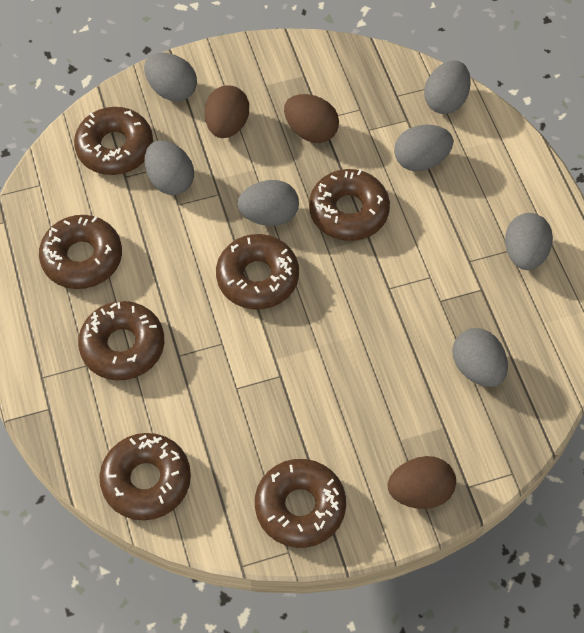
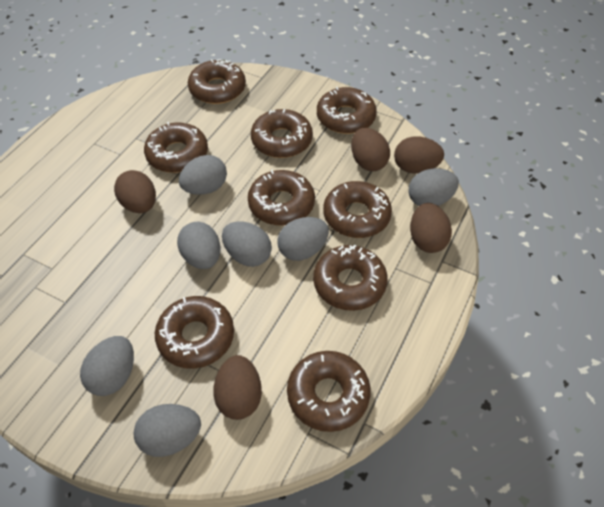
brown donut: [39,215,122,289] [74,107,153,175] [78,301,164,380] [99,433,191,520] [216,234,299,309] [255,459,346,548] [309,169,390,241] = 7 -> [144,122,208,173] [155,296,234,369] [188,59,246,104] [248,169,315,226] [251,109,313,158] [287,351,371,432] [313,245,388,311] [317,87,377,134] [323,181,392,238] = 9
brown egg: [205,85,249,138] [284,94,339,143] [388,456,456,509] = 3 -> [114,170,156,213] [213,355,262,420] [351,128,390,171] [394,136,444,173] [410,203,452,253] = 5

